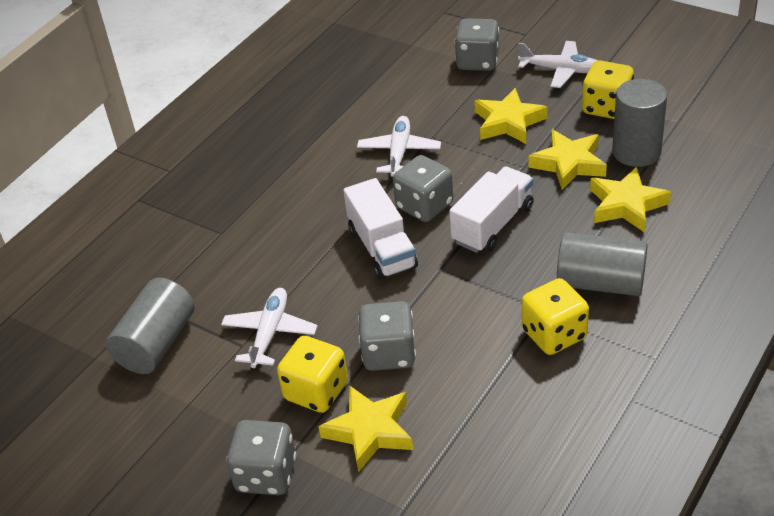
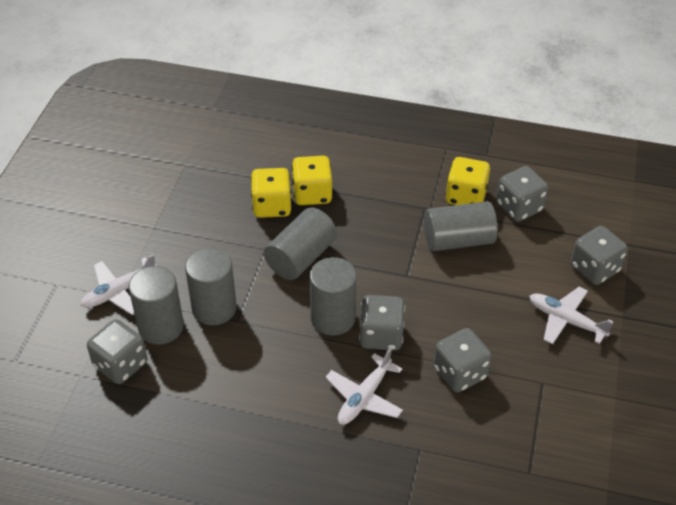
grey cylinder: [106,278,195,374] [557,232,648,296] [612,79,667,167] = 3 -> [129,266,184,345] [185,247,237,325] [264,207,337,280] [309,257,357,335] [424,201,498,251] = 5
grey dice: [226,420,296,495] [358,301,416,371] [393,155,453,222] [455,18,499,71] = 4 -> [87,319,147,384] [359,295,405,351] [434,328,492,393] [496,166,549,222] [571,226,628,285] = 5
white truck: [344,178,418,280] [449,167,534,253] = 2 -> none = 0
yellow star: [318,385,413,472] [475,88,548,144] [528,129,607,190] [590,167,671,233] = 4 -> none = 0

